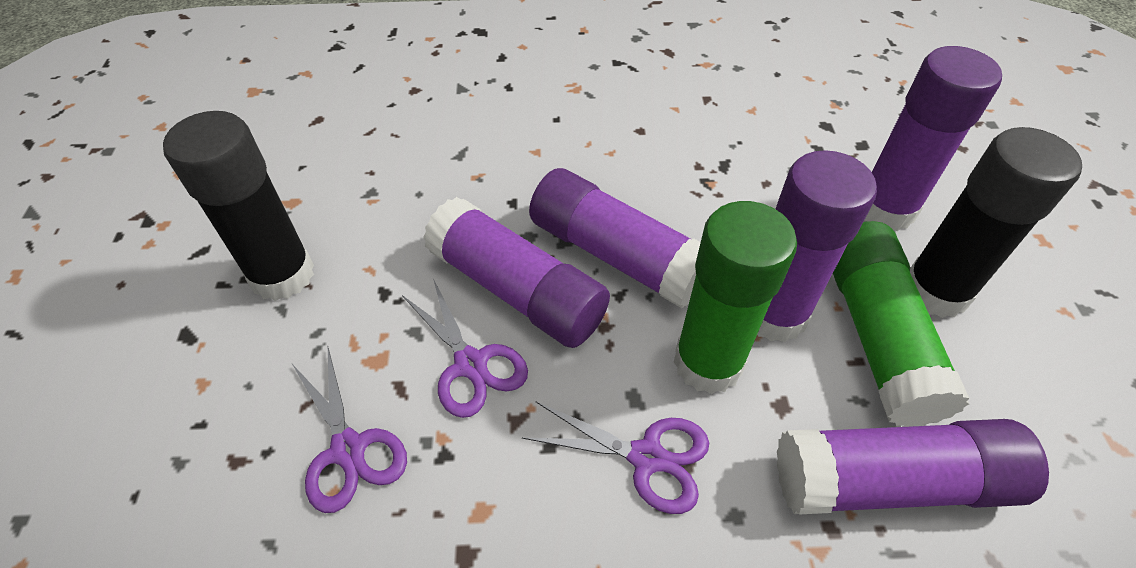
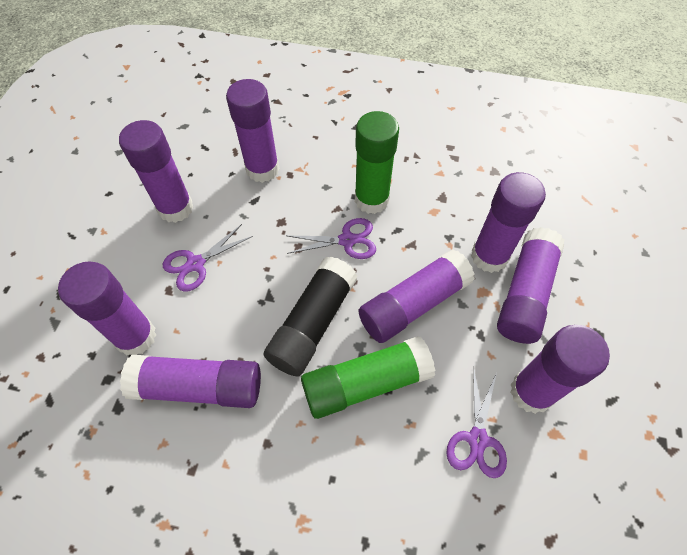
black glue stick: [163,111,314,301] [910,127,1082,318] = 2 -> [263,256,358,377] = 1
purple glue stick: [423,197,610,348] [529,168,701,308] [757,150,877,342] [777,419,1049,515] [865,46,1002,231] = 5 -> [58,261,156,356] [119,120,194,223] [120,355,261,408] [226,79,280,183] [358,249,475,343] [471,172,546,273] [497,227,565,344] [510,325,610,414] = 8

